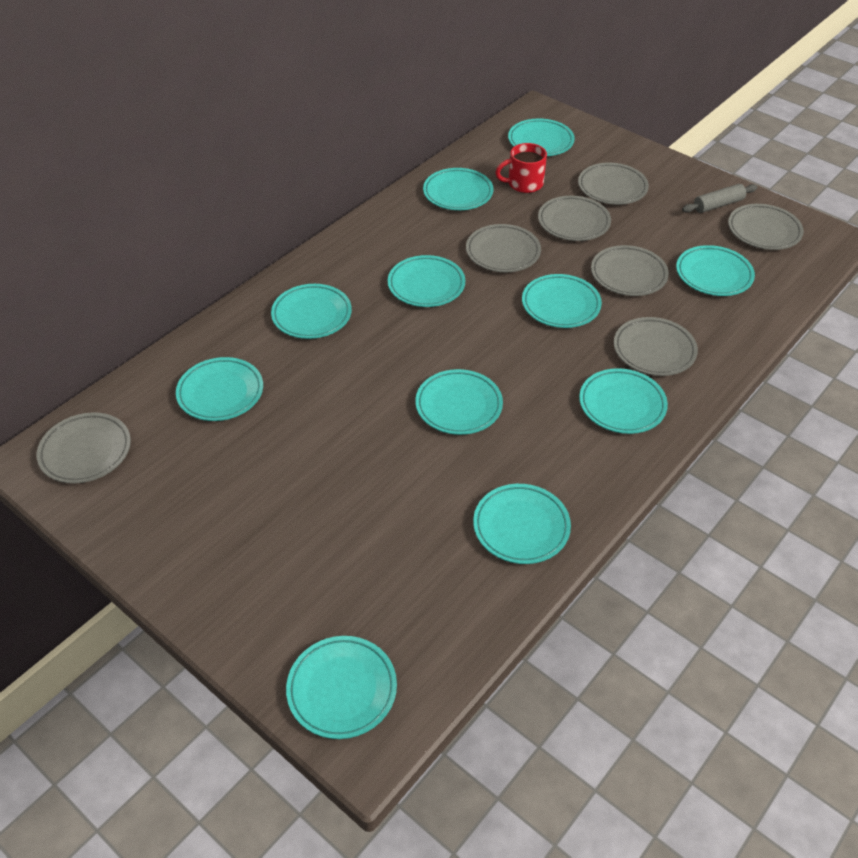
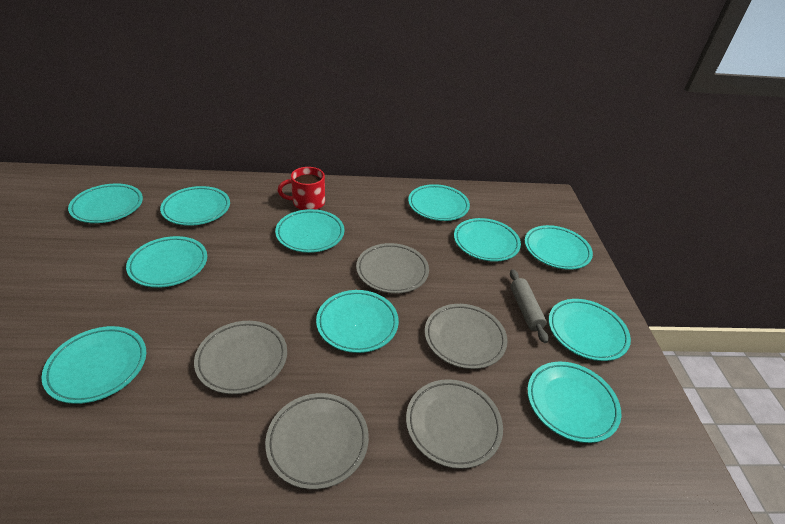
grey plate: [37,412,131,484] [466,224,541,272] [538,196,611,241] [578,163,649,205] [591,245,669,296] [614,317,698,376] [728,204,804,250] = 7 -> [194,321,287,394] [265,393,369,490] [356,243,429,294] [406,379,503,469] [425,304,507,369] = 5

